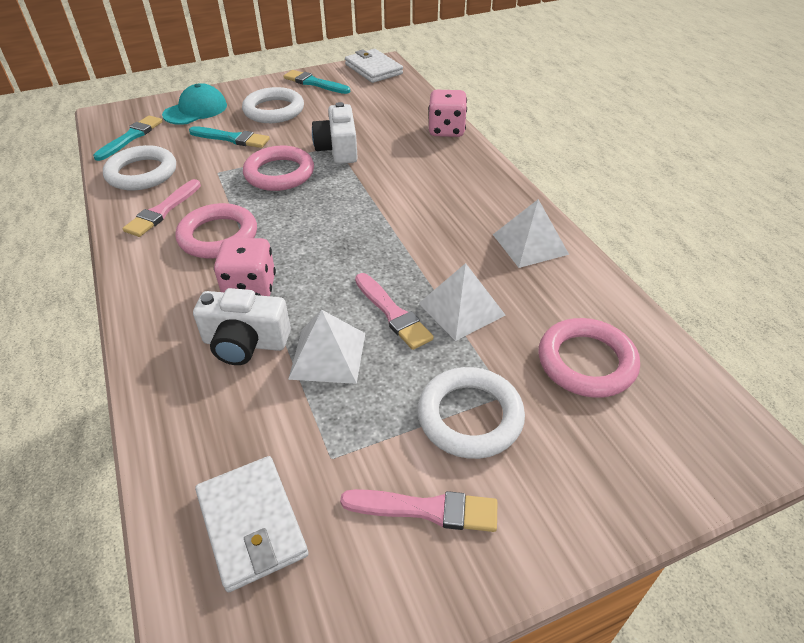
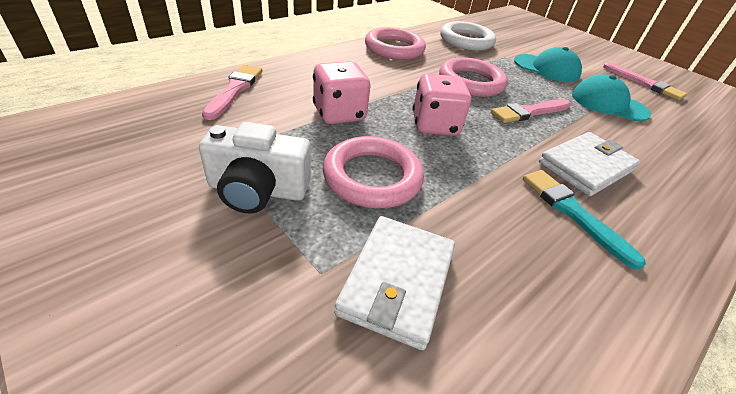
turquoise brush: [93,116,163,161] [189,126,270,148] [283,70,350,94] = 3 -> [523,170,646,270] = 1
turquoise cap: [162,83,227,125] = 1 -> [514,47,582,82] [572,74,651,121] = 2
white camera: [193,288,291,365] [312,102,358,164] = 2 -> [199,122,311,214] = 1
white pyramid: [288,310,365,384] [419,263,505,341] [493,199,569,268] = 3 -> none = 0
white ring: [103,145,176,190] [242,87,304,123] [417,367,525,459] = 3 -> [440,21,496,51] = 1

